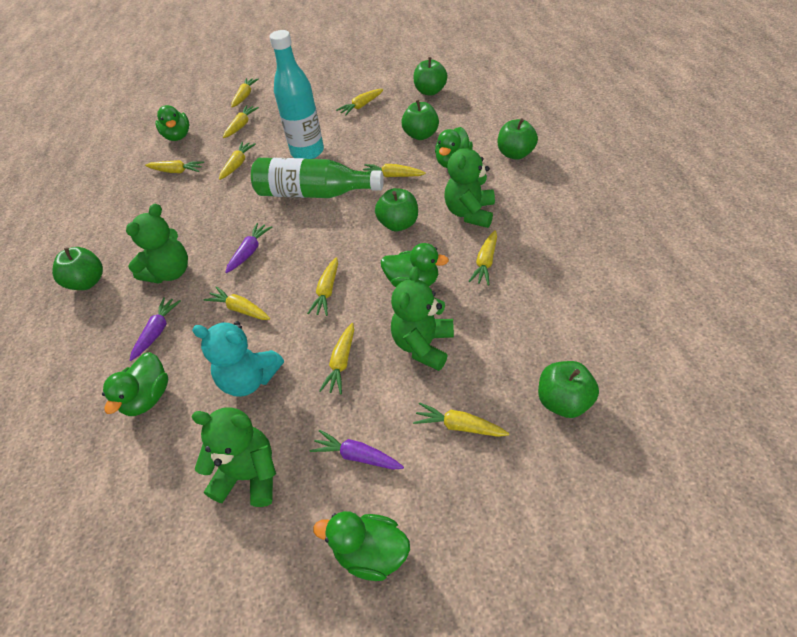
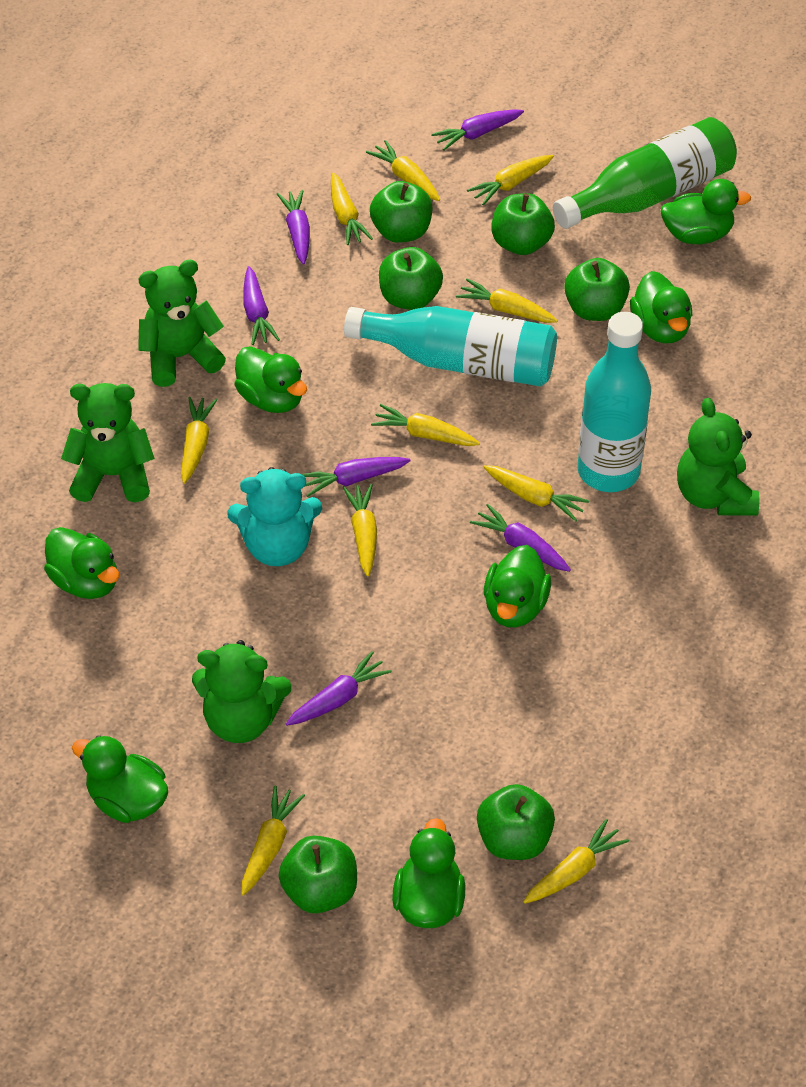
green duck: [102,352,168,416] [155,105,190,141] [313,511,410,581] [381,243,449,287] [435,127,473,168] = 5 -> [44,527,119,599] [72,735,168,823] [234,346,307,413] [392,818,466,928] [484,545,551,627] [630,271,692,343] [661,179,751,244] = 7
purple carrot: [130,297,181,361] [225,223,272,273] [310,430,404,470] = 3 -> [243,266,280,345] [277,190,310,265] [286,651,392,726] [302,457,411,497] [431,109,524,150] [470,503,571,572] = 6
turquoise bottle: [269,30,324,159] = 1 -> [344,306,557,387] [577,312,651,492] = 2
yellow carrot: [145,160,204,173] [204,286,270,320] [219,142,256,180] [223,105,259,138] [231,78,259,107] [307,257,338,316] [319,323,354,394] [336,89,383,116] [363,164,426,177] [413,402,509,437] [469,230,497,285] = 11 -> [181,397,217,484] [241,785,305,896] [331,173,373,245] [343,484,377,577] [366,140,440,201] [371,404,480,446] [456,278,558,323] [467,155,554,206] [483,465,589,522] [523,819,629,904] = 10

